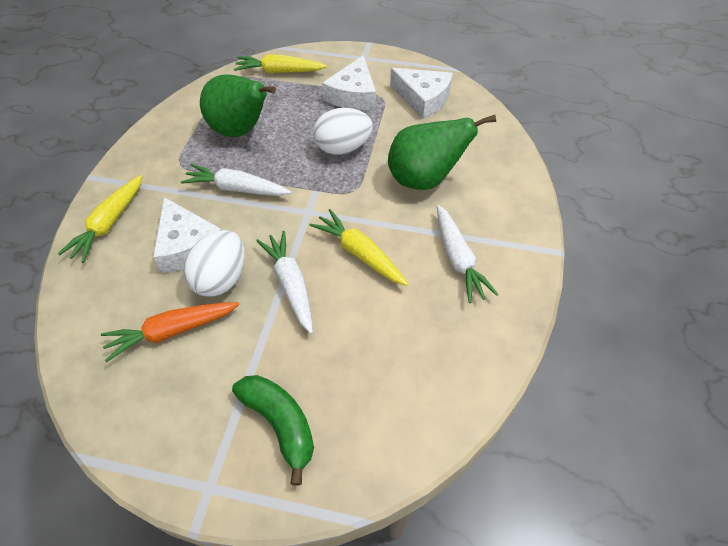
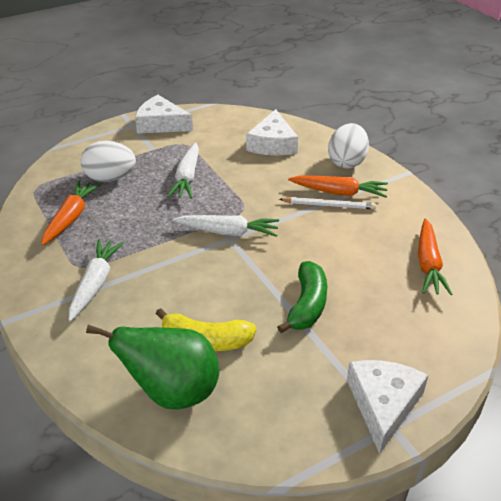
green pear: [200,74,276,137] [388,115,496,190] = 2 -> [86,325,219,409] = 1
orange carrot: [101,302,240,362] = 1 -> [41,180,101,246] [288,176,388,198] [418,219,453,295] = 3
white pencil: none = 0 -> [279,197,376,210] = 1
yellow banana: none = 0 -> [156,308,257,351] = 1
yellow carrot: [58,175,143,263] [234,54,327,73] [309,209,408,286] = 3 -> none = 0

